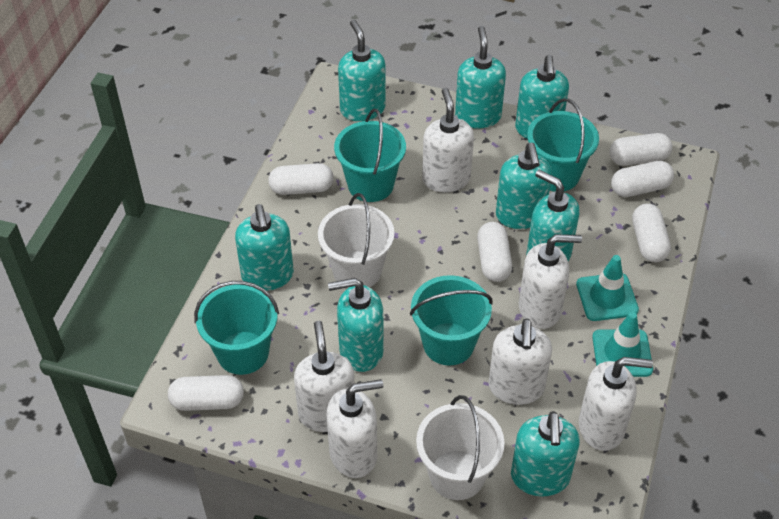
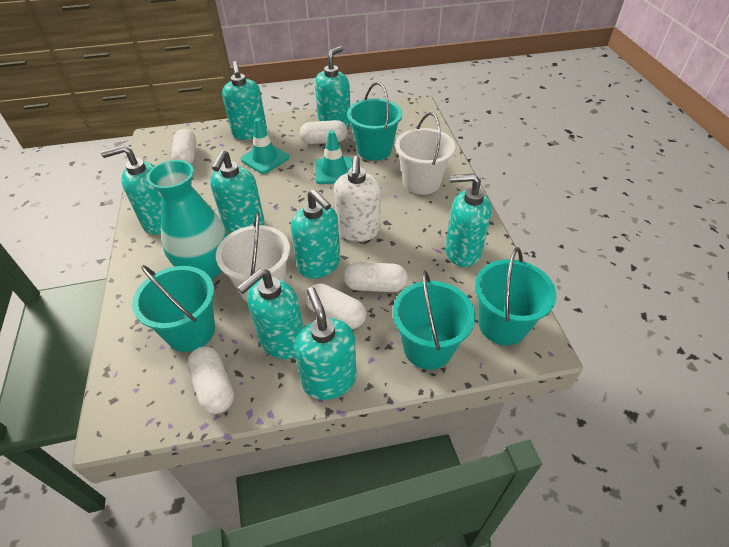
turquoise vase: none = 0 -> [147,160,228,279] = 1
white capsule: [168,375,244,411] [268,163,334,195] [477,222,512,282] [609,133,673,166] [611,161,674,197] [632,203,671,262] = 6 -> [171,129,196,164] [187,347,234,414] [300,120,348,144] [305,284,366,329] [344,262,408,292] = 5
white soap dispenser: [294,321,354,432] [327,379,383,478] [422,88,474,193] [488,318,552,405] [519,234,582,329] [579,357,653,451] = 6 -> [334,156,381,242] = 1

